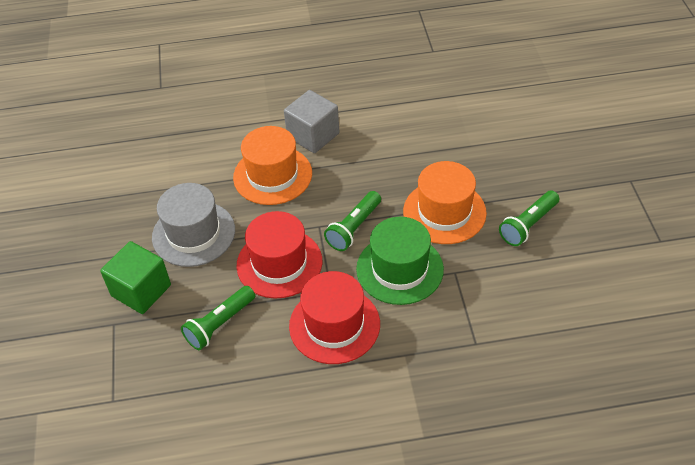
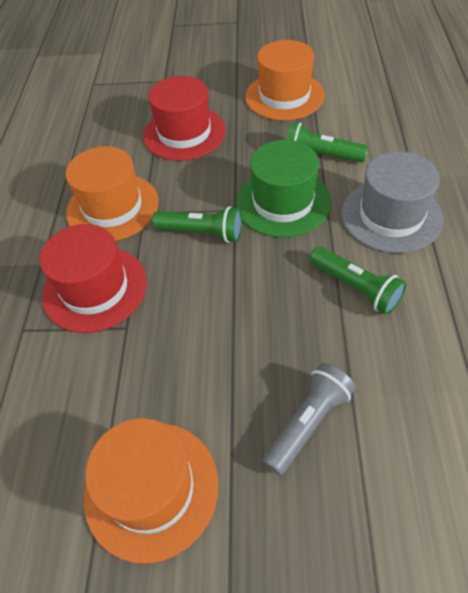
green cube: [100,241,171,314] = 1 -> none = 0
grey cube: [284,90,339,153] = 1 -> none = 0
grey flashlight: none = 0 -> [263,363,356,475] = 1
orange hat: [233,126,312,205] [403,161,487,244] = 2 -> [66,146,159,241] [84,418,219,564] [245,40,325,121] = 3

